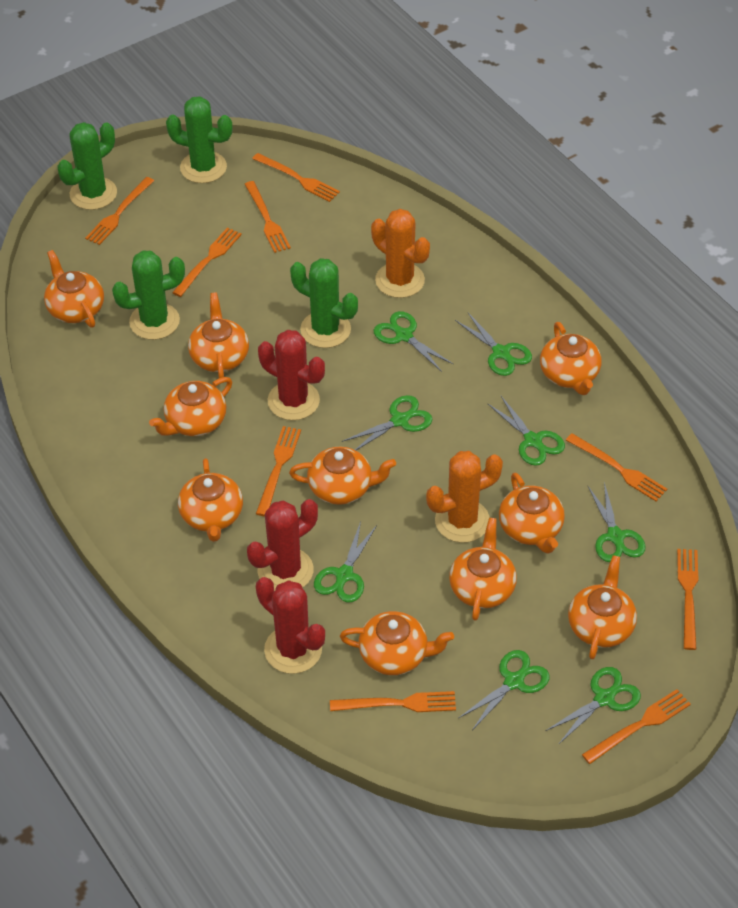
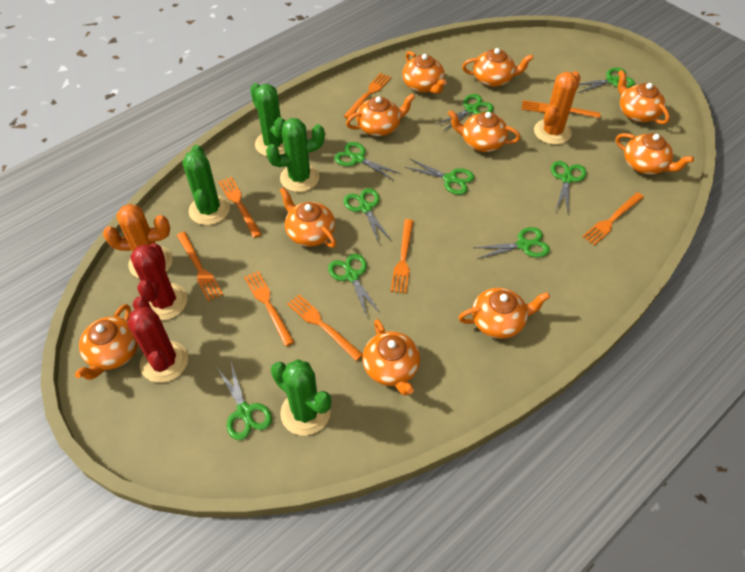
green scissors: [314,521,377,603] [342,395,433,450] [374,311,454,372] [455,312,532,376] [459,650,550,730] [487,396,565,466] [546,667,641,745] [587,482,646,562] = 8 -> [217,362,272,440] [328,254,381,316] [334,142,401,180] [344,188,391,243] [404,159,474,195] [435,94,494,132] [473,227,550,259] [551,161,586,212] [577,68,635,93] = 9
orange fork: [85,177,154,245] [172,227,242,297] [245,181,291,253] [252,153,340,202] [256,426,301,516] [330,691,456,712] [566,433,667,501] [582,689,691,764] [677,549,698,650] = 9 -> [177,232,223,302] [218,177,262,238] [244,271,294,346] [287,295,363,361] [344,73,391,119] [391,219,413,294] [521,100,600,118] [582,192,644,245] = 8
red cactus: [247,499,318,591] [256,577,325,674] [258,330,325,420] = 3 -> [127,296,188,383] [130,243,187,320] = 2

